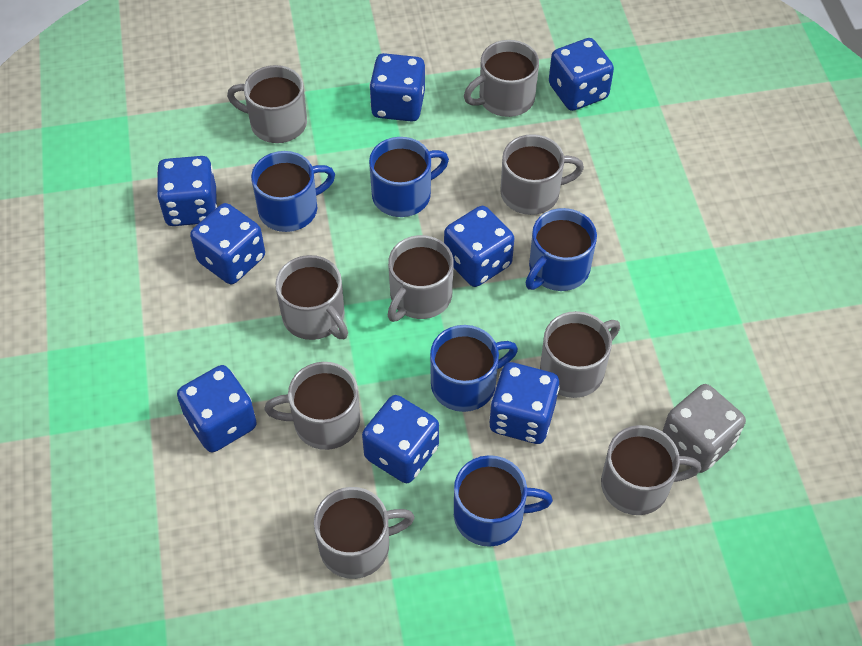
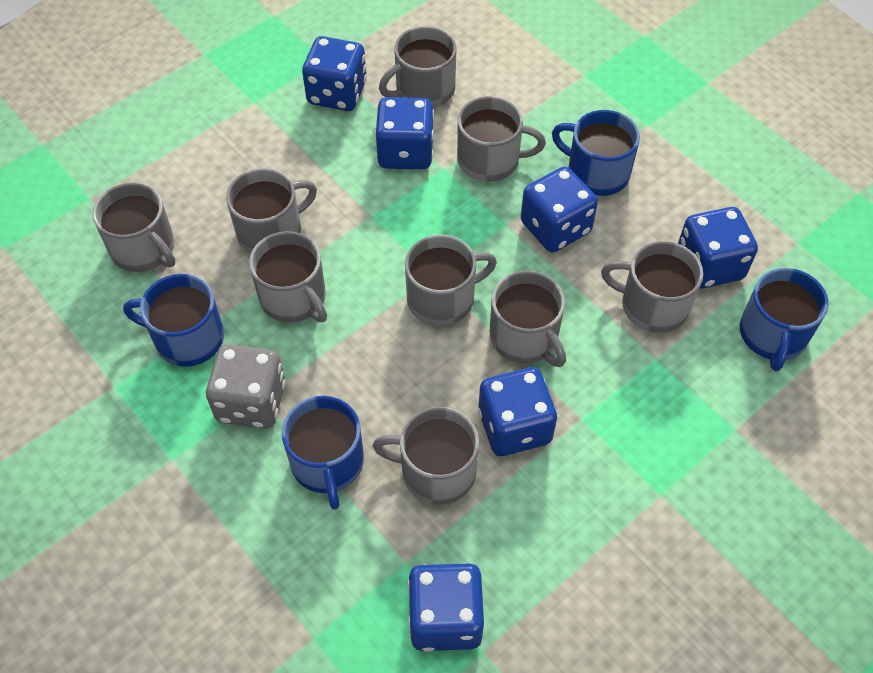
blue dice: [157,156,217,226] [177,365,257,452] [190,203,265,284] [362,395,439,483] [369,53,425,122] [444,206,514,287] [489,362,560,444] [549,38,614,111] = 8 -> [302,36,367,111] [375,97,434,169] [408,563,484,652] [478,367,557,456] [521,167,598,252] [678,207,758,289] = 6
blue mug: [251,151,335,232] [369,137,449,217] [430,325,518,412] [454,455,553,547] [525,208,597,291] = 5 -> [123,274,224,367] [282,396,364,510] [552,110,640,196] [740,268,829,372] = 4

